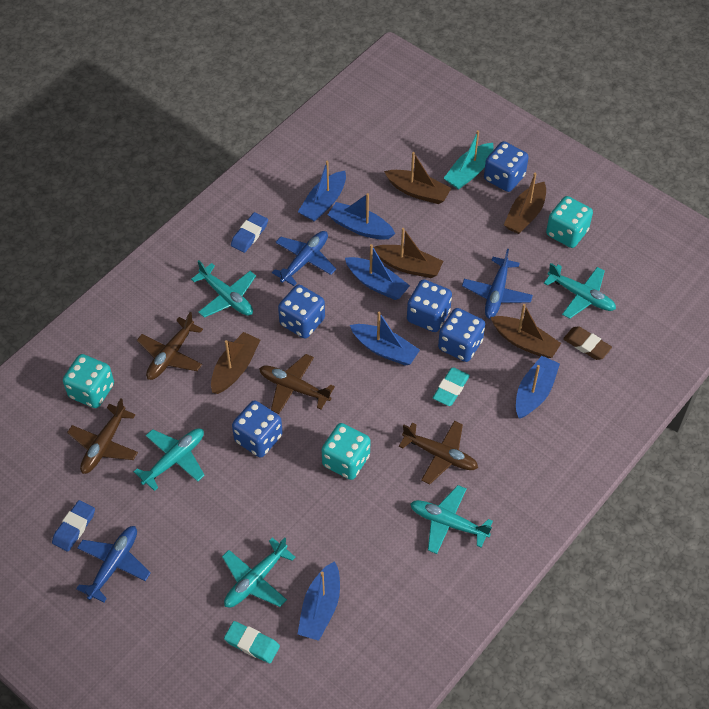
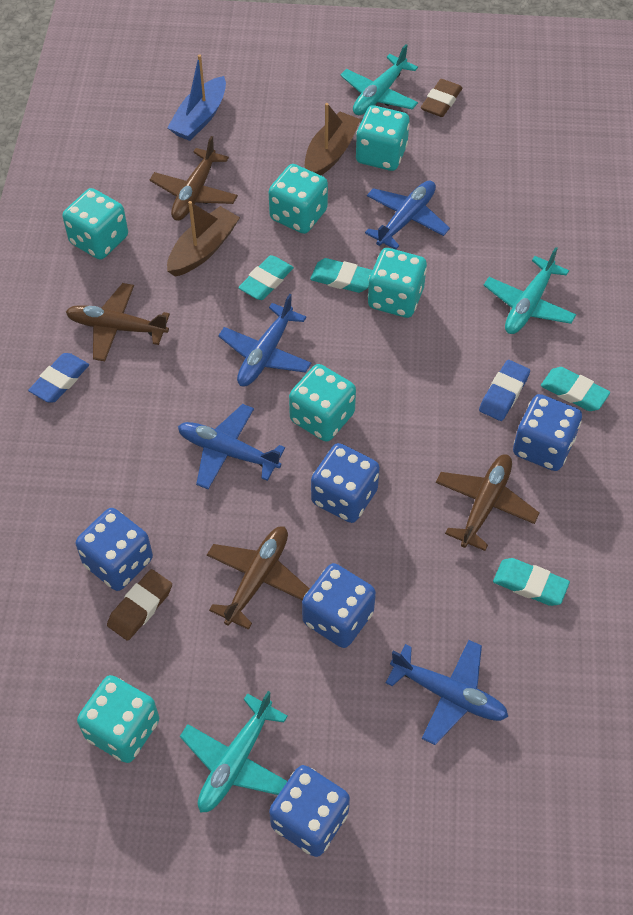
blue boat: [298,161,346,222] [298,561,340,641] [328,193,395,240] [345,244,410,300] [350,312,420,366] [516,356,560,419] = 6 -> [167,54,226,141] = 1
blue plane: [76,526,151,603] [272,231,336,286] [462,249,533,319] = 3 -> [178,404,285,489] [218,294,311,386] [365,181,450,250] [386,640,508,745] = 4
brown boat: [211,332,260,394] [373,228,443,278] [384,152,451,204] [491,304,561,358] [504,173,546,234] = 5 -> [167,201,240,277] [305,103,361,175] = 2
brown eraser: [563,326,612,360] = 1 -> [107,569,172,641] [421,79,462,117] = 2
turquoise boat: [444,130,494,190] = 1 -> none = 0
turquoise dice: [63,354,114,408] [322,423,370,480] [546,196,593,248] = 3 -> [62,188,128,260] [77,675,159,763] [269,164,328,234] [289,364,356,442] [356,105,410,171] [368,248,427,318] = 6
turquoise eraser: [224,621,280,663] [433,367,470,406] = 2 -> [238,255,294,300] [310,258,372,293] [493,558,570,606] [541,367,610,411] = 4
turquoise plane: [134,428,205,491] [191,260,256,318] [222,537,295,607] [410,485,493,554] [544,263,616,319] = 5 -> [180,691,288,813] [340,44,418,115] [483,247,576,334] = 3

